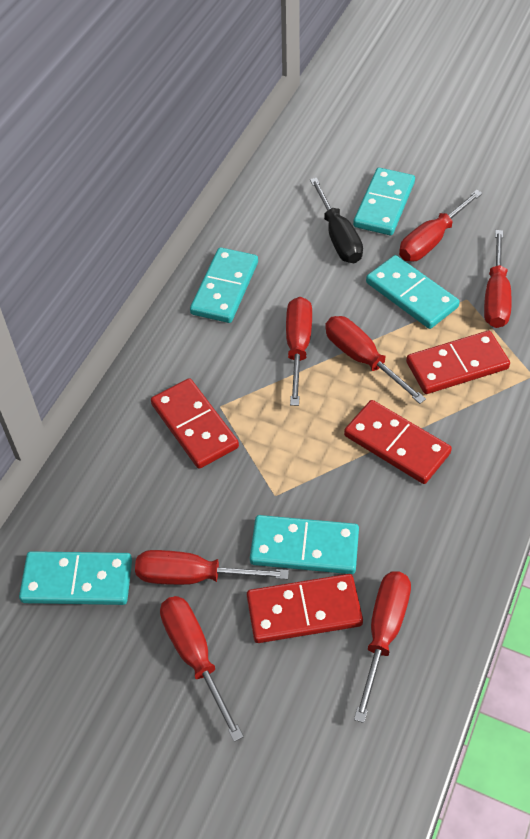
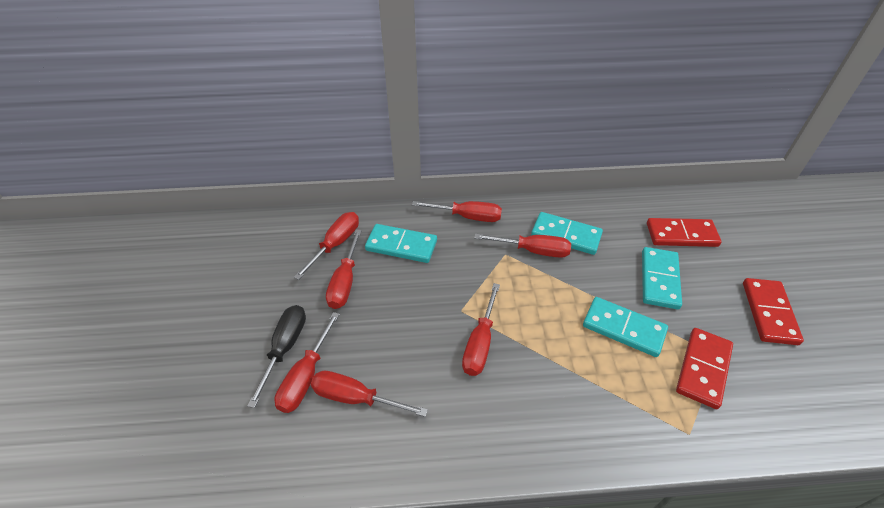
red domino: [151,378,239,469] [247,574,363,643] [344,400,452,484] [406,331,510,394] = 4 -> [647,218,722,247] [676,328,733,409] [743,278,804,345] = 3
turquoise domino: [19,551,132,605] [190,247,258,323] [250,515,359,574] [353,168,415,235] [366,255,460,329] = 5 -> [365,224,437,263] [531,212,603,255] [583,297,668,357] [642,247,682,309] = 4

